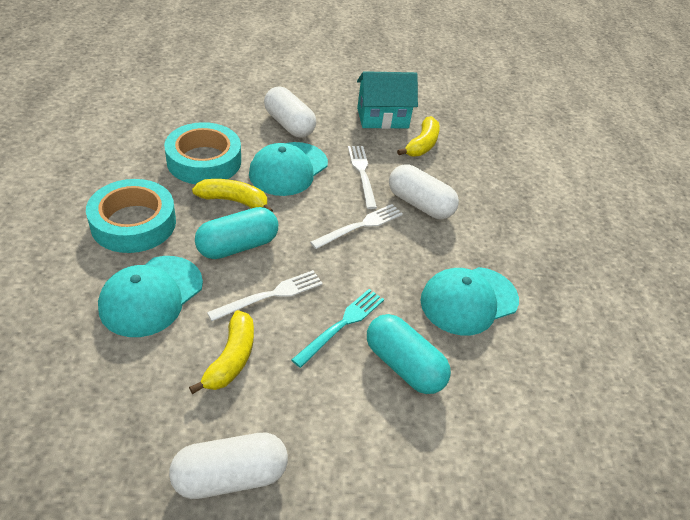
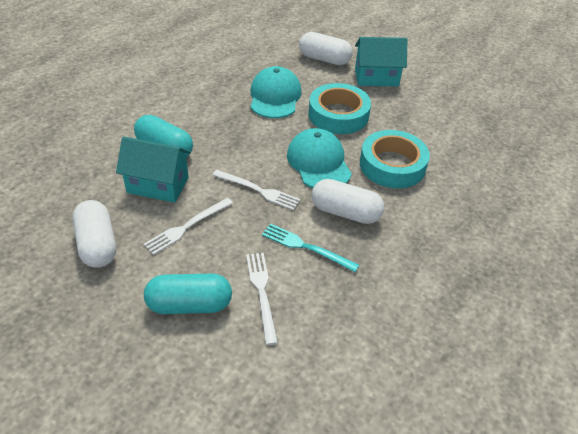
turquoise cap: [98,256,203,337] [249,142,328,196] [421,267,519,335] = 3 -> [251,66,302,118] [287,128,352,188] = 2
turquoise house: [357,71,418,129] = 1 -> [116,136,191,203] [355,37,407,86] = 2
yellow banana: [189,310,254,394] [192,179,273,212] [397,116,440,157] = 3 -> none = 0

